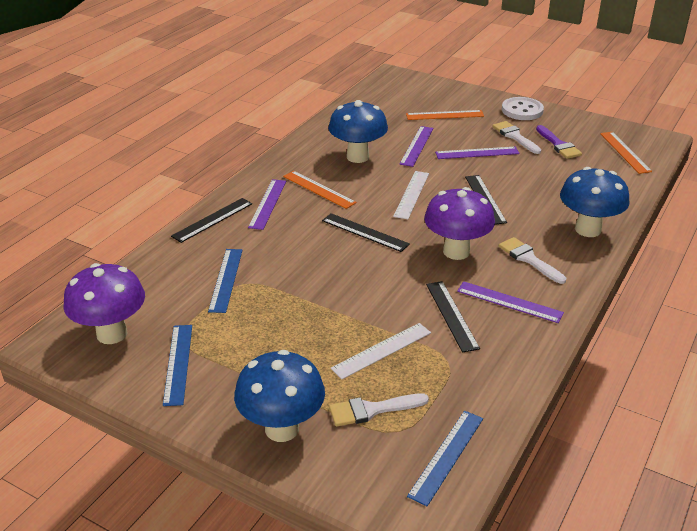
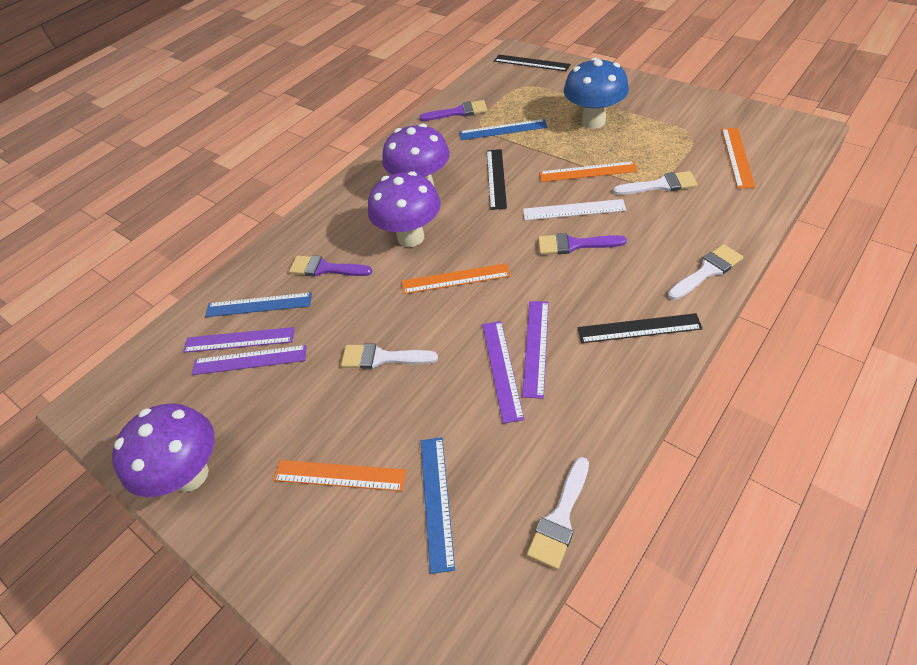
black ruler: [171,198,252,243] [322,213,410,252] [426,281,480,353] [465,175,507,225] = 4 -> [487,149,507,210] [494,55,571,71] [577,313,703,343] = 3
blue mushroom: [234,350,325,442] [328,100,388,163] [560,167,630,237] = 3 -> [564,58,629,129] = 1
orange ruler: [283,171,356,209] [406,110,484,120] [600,132,652,174] = 3 -> [273,460,407,491] [402,263,510,294] [539,161,637,182] [722,128,755,188] = 4
purple brush: [536,125,582,159] = 1 -> [289,255,372,277] [419,100,487,121] [538,233,627,255] = 3
purple mushroom: [63,263,145,344] [424,187,495,260] = 2 -> [112,403,215,497] [368,171,441,247] [382,124,450,186] = 3
white brush: [329,393,429,427] [492,121,541,154] [499,237,566,284] = 3 -> [341,344,438,369] [527,457,589,569] [613,171,698,195] [668,244,743,300] = 4
white button: [502,97,544,120] = 1 -> none = 0
white ruler: [331,323,431,379] [393,171,429,219] = 2 -> [523,199,626,220] = 1

